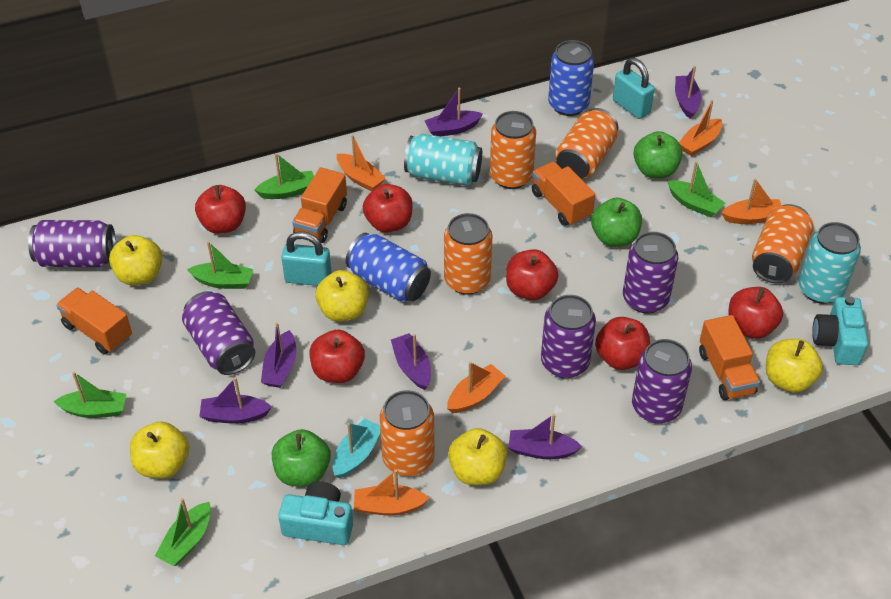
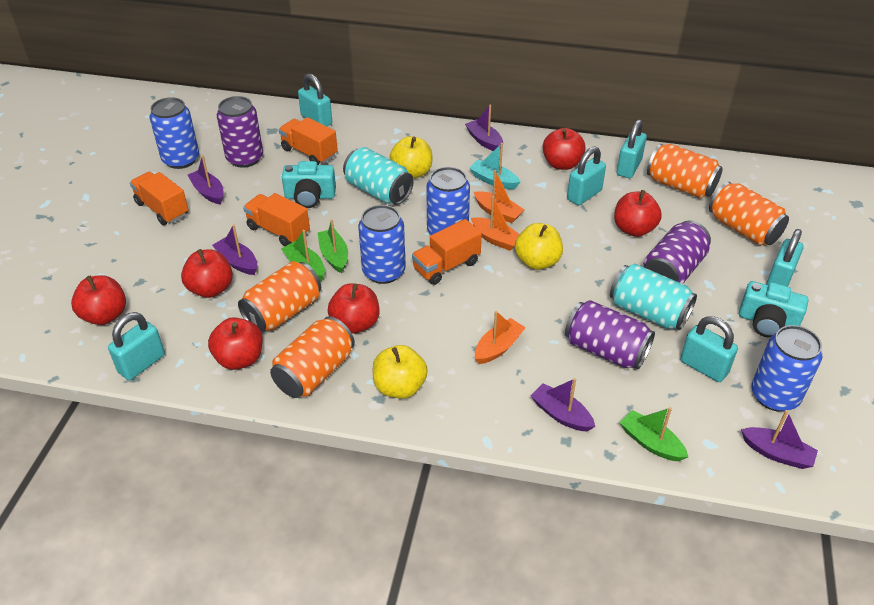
blue can: [346,233,431,302] [548,40,594,116] = 2 -> [150,97,199,169] [358,205,406,284] [426,167,470,235] [751,325,822,412] = 4
green apple: [272,429,331,487] [591,198,642,247] [633,131,682,178] = 3 -> none = 0
green boat: [54,372,126,418] [155,498,211,566] [187,241,253,289] [254,153,314,199] [667,161,725,217] = 5 -> [281,230,325,281] [318,220,348,273] [620,407,688,461] = 3
orange boat: [337,135,386,192] [354,470,429,515] [447,362,506,413] [679,100,722,156] [721,178,782,224] = 5 -> [471,196,519,251] [474,170,525,223] [475,311,526,364] = 3
orange can: [380,390,435,476] [444,213,492,295] [490,111,536,189] [555,108,618,179] [752,204,814,284] = 5 -> [238,261,321,333] [270,316,355,398] [647,144,723,198] [709,182,789,246] = 4
purple boat: [199,377,272,424] [261,322,296,388] [391,333,431,390] [425,88,483,136] [509,414,582,459] [675,66,702,119] = 6 -> [188,155,224,205] [212,224,257,275] [465,105,503,151] [530,378,595,432] [741,410,818,469] = 5
purple can: [28,220,116,267] [182,291,255,375] [541,295,596,378] [623,232,678,314] [632,339,692,424] = 5 -> [217,96,263,168] [565,300,655,369] [644,221,711,284] = 3
turquoise padlock: [281,231,332,286] [613,58,654,119] = 2 -> [108,312,165,380] [298,73,332,126] [567,146,606,205] [617,119,647,178] [680,316,738,382] [766,229,804,286] = 6
yellow apple: [109,235,162,285] [130,421,190,479] [315,270,369,322] [448,428,507,485] [766,339,823,393] = 5 -> [373,345,428,399] [390,136,432,179] [515,223,563,270] = 3

